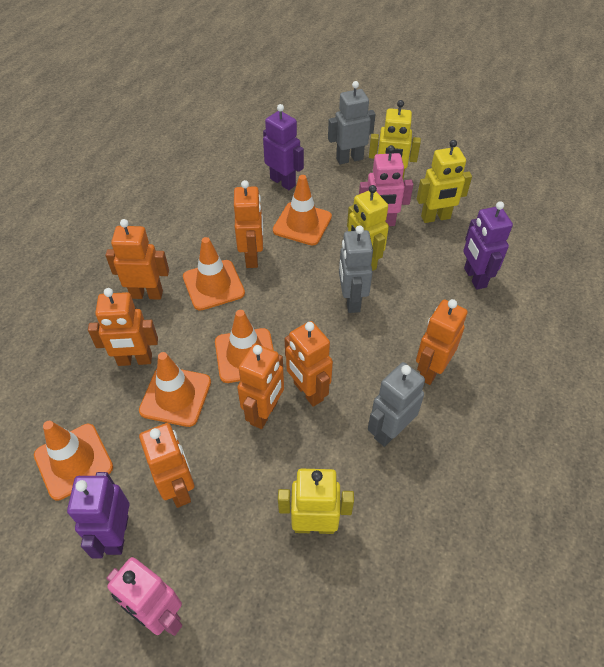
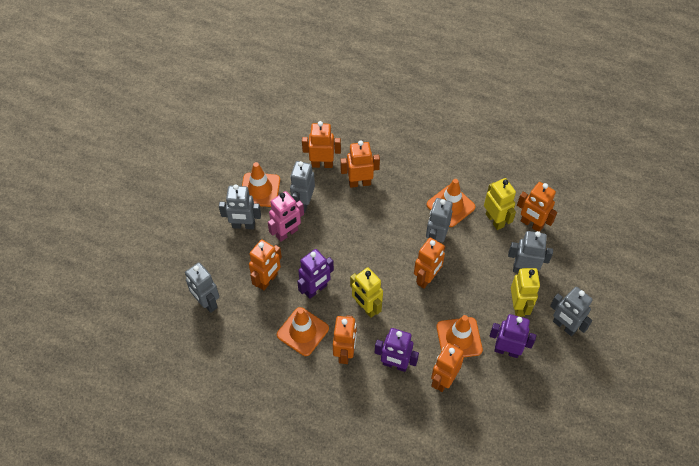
grey robot: [328,81,376,165] [339,225,373,313] [368,362,425,447] = 3 -> [185,262,219,313] [219,184,261,229] [290,161,315,213] [426,198,453,243] [508,231,553,273] [550,287,592,336] = 6
orange traffic cone: [34,421,113,501] [139,352,211,427] [183,237,245,311] [215,310,274,383] [273,175,332,246] = 5 -> [242,162,280,207] [277,307,329,356] [426,179,476,227] [437,315,483,357] = 4
pink robot: [106,557,182,636] [359,145,413,226] = 2 -> [268,191,304,242] = 1
yellow robot: [278,469,354,534] [347,185,389,271] [369,100,421,179] [417,140,472,223] = 4 -> [350,267,383,318] [484,178,516,230] [511,268,540,317] = 3

